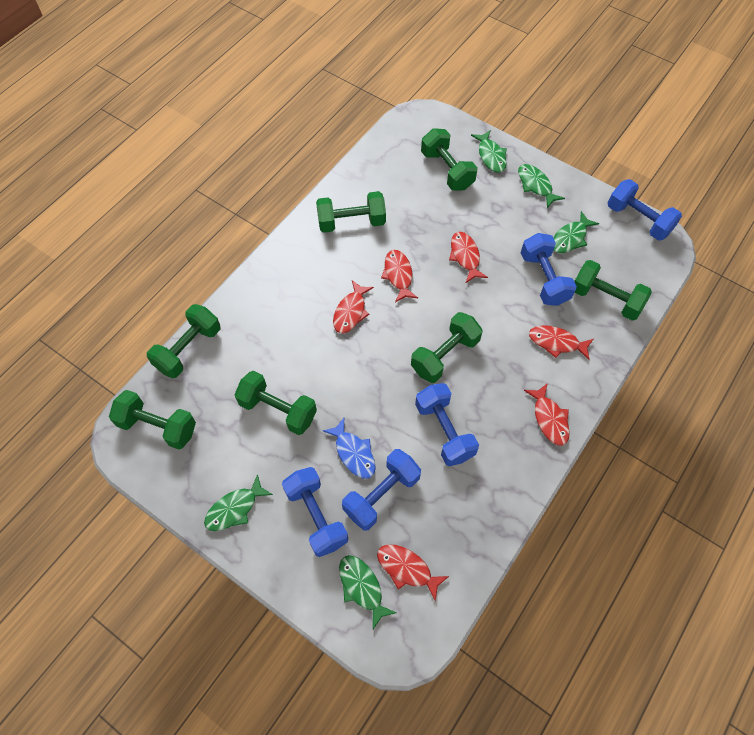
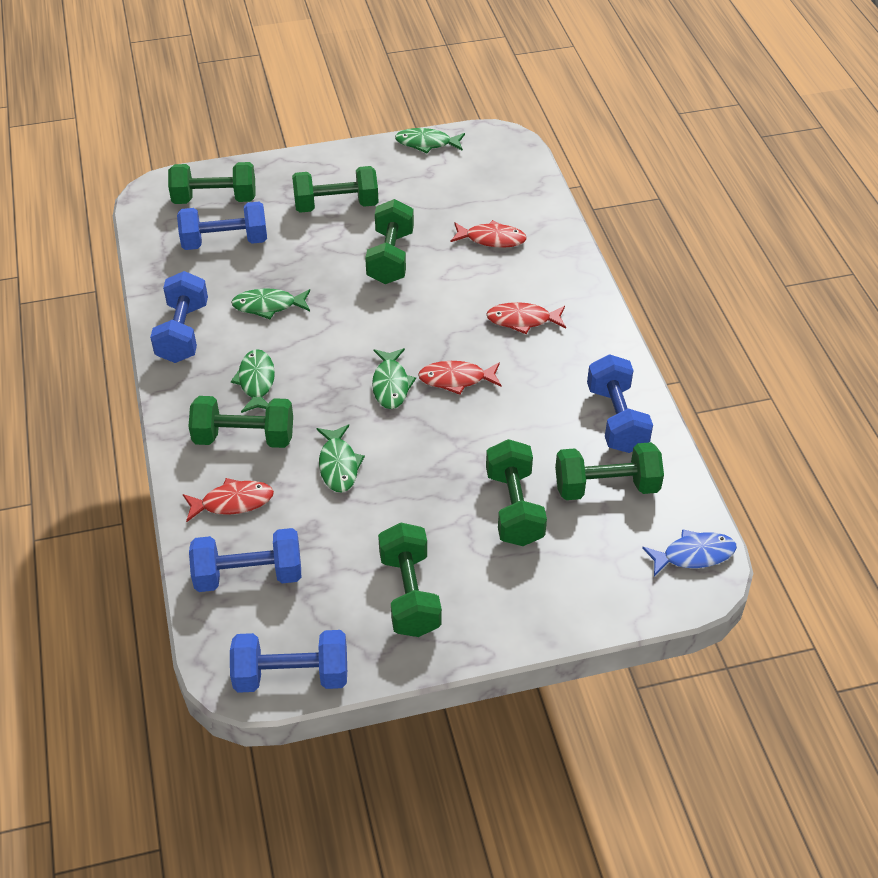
red fish: [333,280,374,333] [377,544,449,601] [381,250,418,302] [449,232,488,283] [524,383,570,446] [529,326,593,360] = 6 -> [183,478,274,522] [418,361,502,395] [450,220,527,248] [486,302,566,334] = 4

